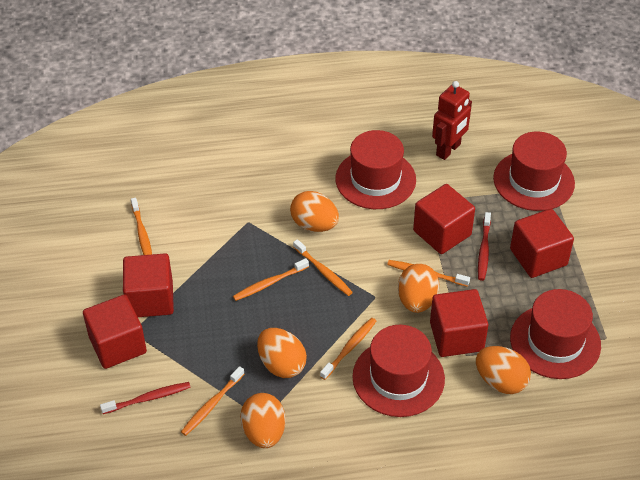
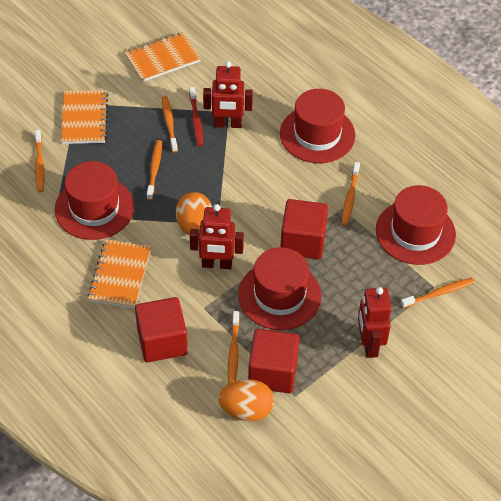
orange egg: [240,393,286,448] [257,328,307,378] [290,191,339,232] [398,264,439,313] [476,346,531,394] = 5 -> [176,192,212,236] [218,379,274,421] = 2
orange notebook: none = 0 -> [61,90,108,144] [88,240,151,308] [125,32,201,82] = 3
red cube: [83,294,147,369] [123,253,174,317] [413,184,475,254] [430,289,488,357] [510,209,574,278] = 5 -> [135,297,188,362] [248,329,299,393] [280,199,328,260] = 3
red robot: [432,81,472,160] = 1 -> [190,204,244,269] [203,61,253,128] [358,287,391,358] = 3
red toothbrush: [100,382,191,414] [478,212,491,281] = 2 -> [189,87,203,146] = 1

